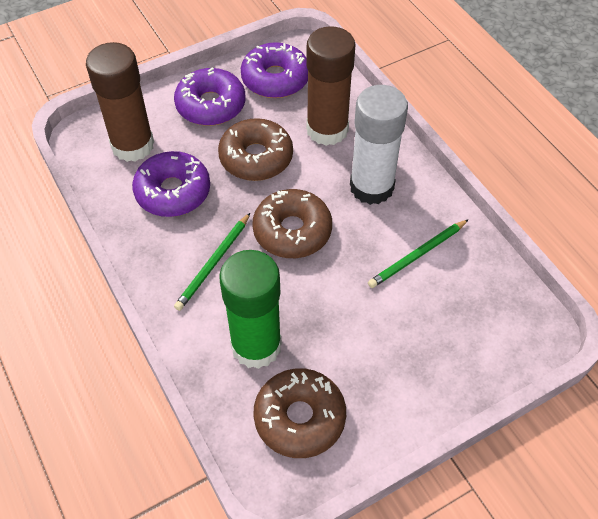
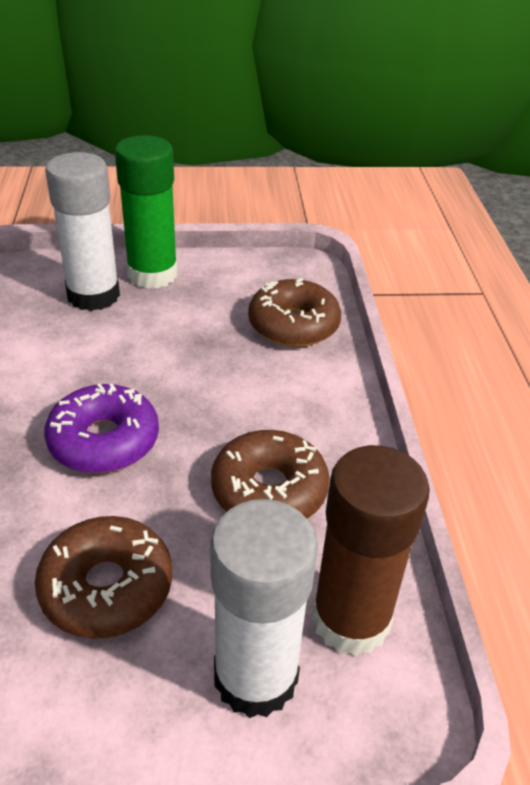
brown glue stick: [86,42,154,162] [306,26,356,146] = 2 -> [312,445,430,656] = 1
green pencil: [174,213,250,311] [368,219,469,288] = 2 -> none = 0
purple donut: [132,151,210,217] [174,67,245,126] [241,42,308,98] = 3 -> [44,384,159,473] = 1
white glue stick: [350,85,408,205] = 1 -> [45,152,120,311] [210,499,318,718] = 2

